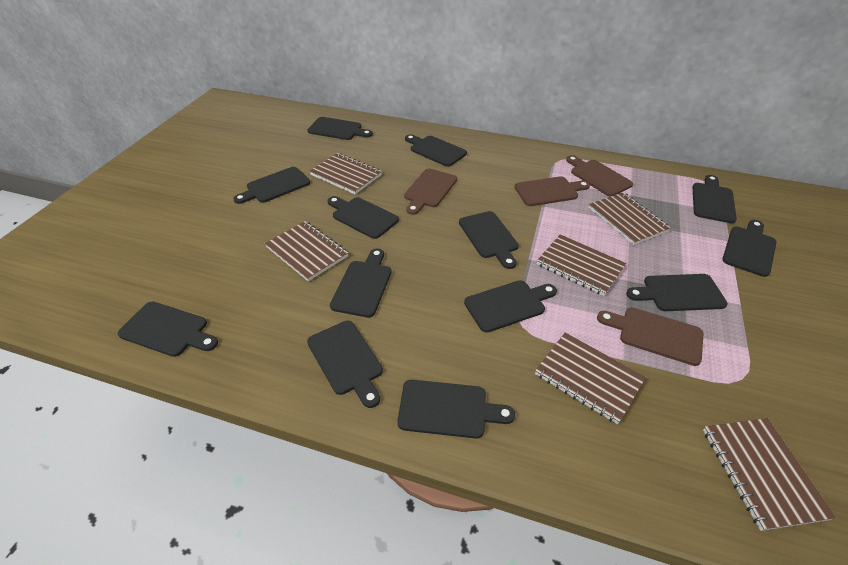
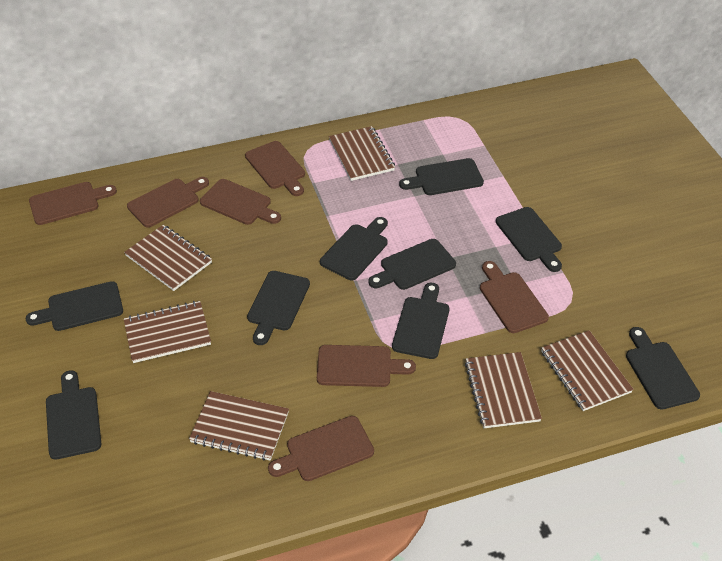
black cutting board: [118,301,218,357] [233,167,310,204] [307,321,383,408] [308,117,373,140] [327,196,399,239] [330,248,392,318] [398,380,515,439] [405,134,467,167] [459,211,519,269] [464,280,557,333] [626,274,728,311] [693,175,737,223] [722,220,777,277] = 13 -> [26,281,123,331] [46,370,101,460] [247,271,310,345] [320,217,388,280] [368,239,456,290] [392,283,449,359] [399,158,484,195] [496,207,562,272] [626,327,700,410] = 9
brown cutting board: [404,169,457,215] [515,176,590,206] [566,155,633,197] [597,307,704,366] = 4 -> [29,182,117,225] [127,177,209,227] [200,179,281,225] [245,141,305,196] [268,416,374,481] [317,345,416,387] [480,261,549,333] = 7

